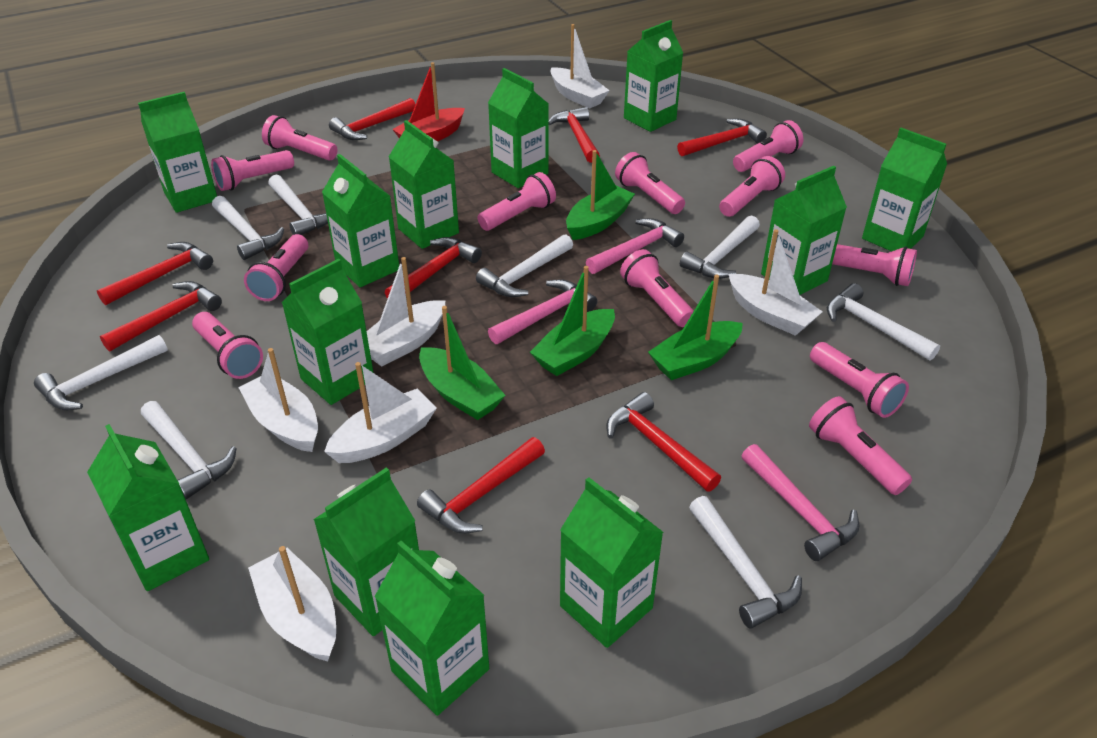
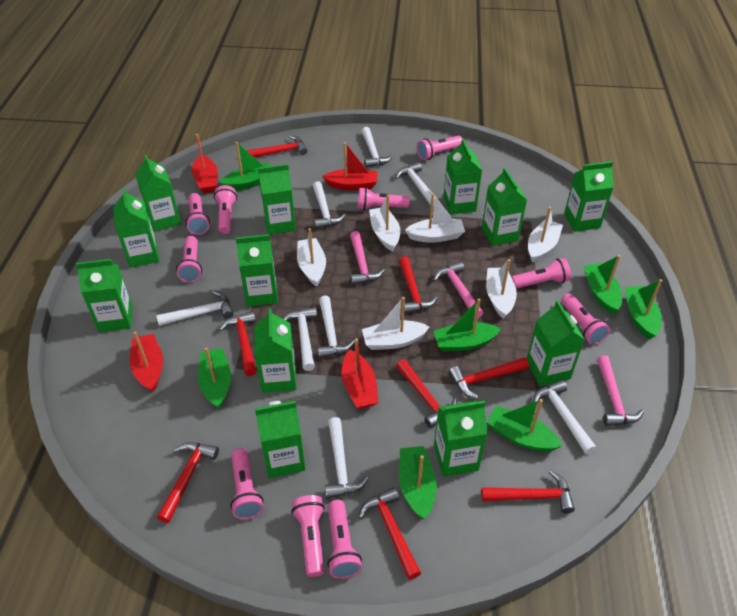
green boat: [419,306,506,420] [530,266,615,376] [566,150,635,240] [648,275,743,380] = 4 -> [198,347,231,409] [220,142,270,191] [399,446,437,519] [433,299,501,352] [487,399,562,452] [584,255,622,314] [625,279,663,340] = 7
pink flashlight: [192,312,263,379] [211,150,294,191] [244,234,308,301] [262,115,337,161] [478,172,556,231] [615,152,685,214] [620,249,694,327] [719,156,785,217] [733,120,803,172] [809,396,912,495] [810,342,909,418] [832,244,917,286] = 12 -> [176,236,202,283] [186,193,210,235] [214,185,237,234] [230,448,263,520] [292,495,325,577] [327,500,362,579] [358,187,410,210] [417,136,463,160] [512,258,571,289] [561,293,610,345] = 10
red boat: [392,62,465,141] = 1 -> [130,331,163,392] [192,134,218,194] [322,142,377,190] [342,338,379,409] = 4

